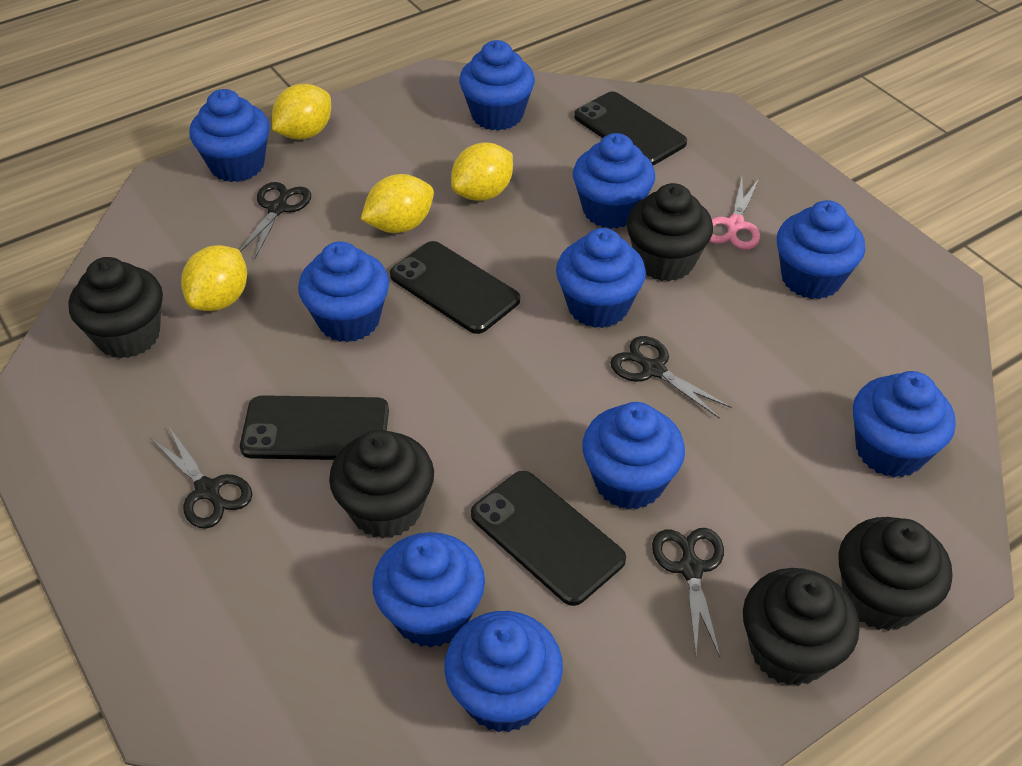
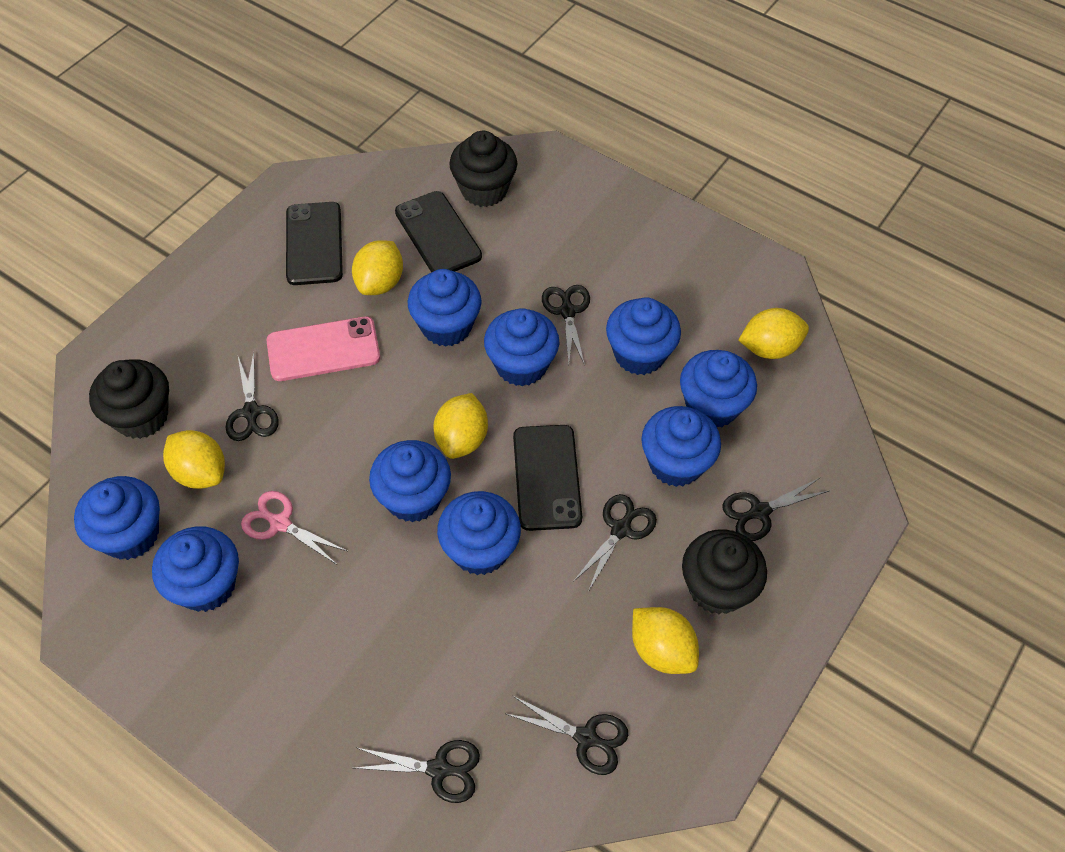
black cupcake: [69,257,163,358] [329,429,434,539] [627,183,713,281] [743,568,860,686] [839,517,952,631] = 5 -> [89,359,169,439] [449,131,517,207] [682,529,767,614] = 3
black phone: [240,395,389,460] [390,241,520,334] [471,470,626,606] [574,91,687,165] = 4 -> [286,202,343,285] [395,191,482,272] [513,425,582,531] = 3
black scissors: [151,427,252,529] [240,182,311,260] [610,336,732,419] [652,528,724,658] = 4 -> [226,352,279,441] [355,740,480,803] [506,696,628,775] [542,285,590,366] [573,494,657,592] [722,478,829,541] = 6
blue cupcake: [189,89,270,182] [298,241,389,342] [372,532,485,648] [444,611,563,733] [459,40,535,131] [556,228,646,328] [573,133,655,229] [582,402,685,510] [777,200,865,299] [853,371,956,478] = 10 -> [74,476,160,560] [152,526,239,612] [369,440,451,522] [408,269,482,347] [437,491,521,575] [484,308,559,386] [606,297,681,375] [641,406,721,487] [680,350,757,427] = 9
pink phone: none = 0 -> [266,317,380,381] = 1
yellow lemon: [181,245,247,311] [272,84,331,139] [361,174,434,233] [451,143,513,201] = 4 -> [163,430,225,489] [352,240,403,295] [433,393,488,459] [632,607,699,674] [738,308,809,359] = 5

